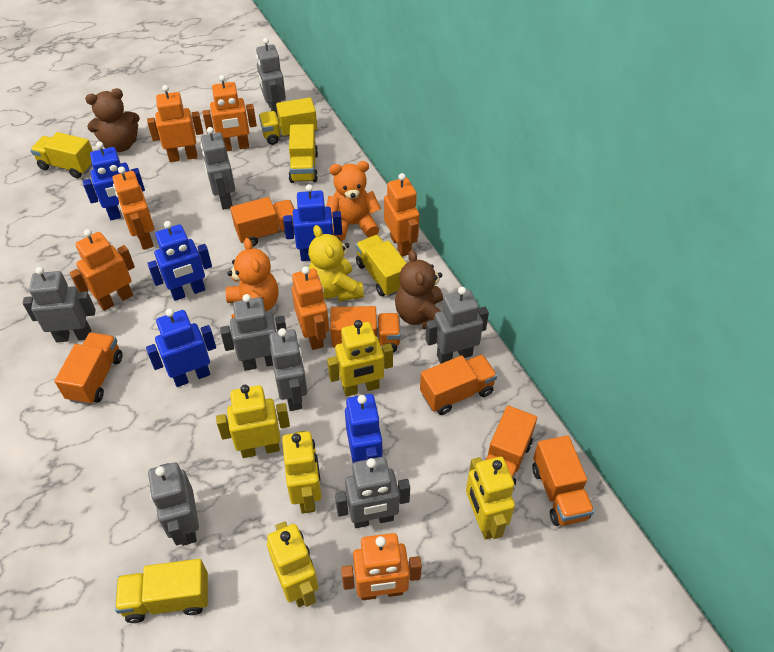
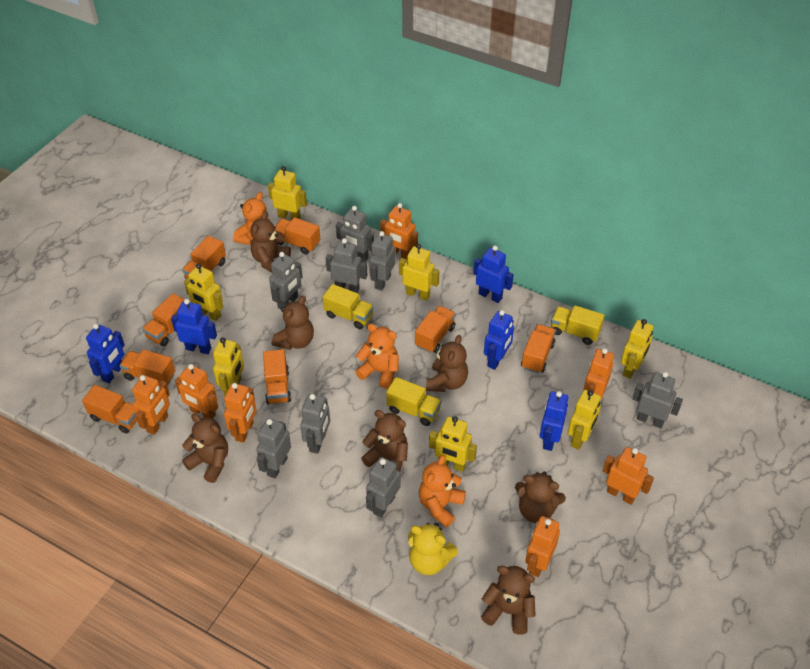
brown teddy bear: [85,88,140,152] [395,249,443,329] = 2 -> [182,414,228,483] [250,211,291,273] [272,296,314,350] [361,410,408,471] [426,335,468,392] [481,566,536,635] [515,471,566,523] = 7
orange teddy bear: [226,238,279,318] [326,161,381,241] = 2 -> [233,192,270,245] [355,324,399,389] [419,455,466,527] = 3
orange truck: [55,332,122,405] [230,197,295,247] [330,306,401,352] [420,354,497,415] [486,405,537,491] [532,435,594,526] = 6 -> [82,385,137,433] [120,349,175,386] [142,293,185,346] [182,236,226,279] [263,349,291,404] [275,217,320,254] [415,306,456,353] [521,324,556,373] = 8
yellow robot: [216,385,290,458] [267,521,318,607] [282,431,322,514] [327,320,393,397] [466,457,515,540] = 5 -> [184,263,223,321] [213,338,244,396] [268,166,307,220] [399,244,440,301] [429,416,477,472] [568,390,601,450] [621,319,653,379] = 7
yellow truck: [30,132,93,178] [115,559,208,623] [259,98,317,145] [289,124,318,183] [356,235,406,297] = 5 -> [323,284,374,329] [386,377,441,426] [551,305,605,345] = 3

